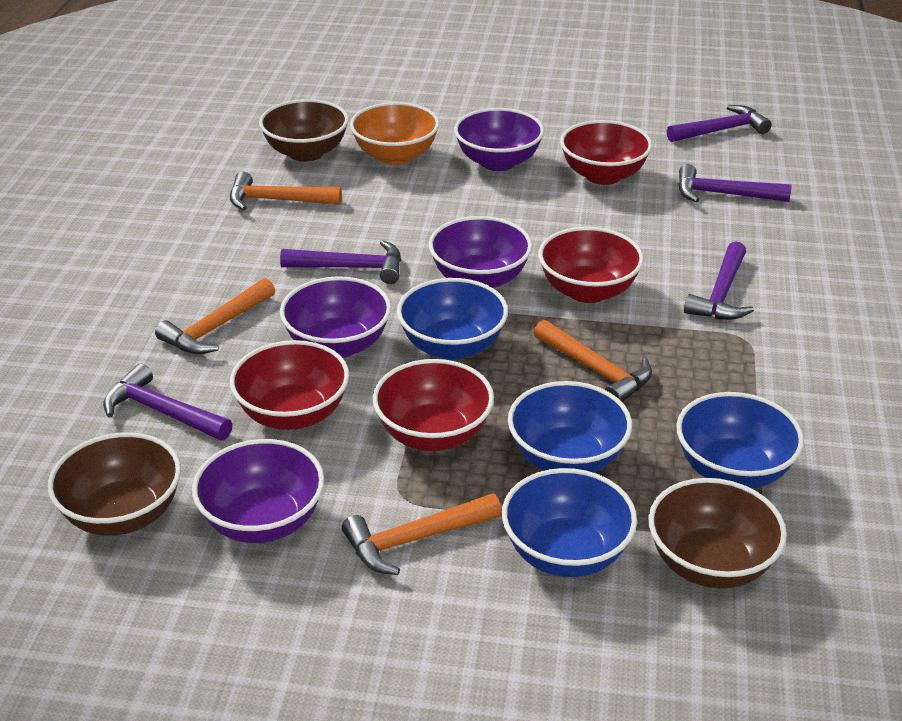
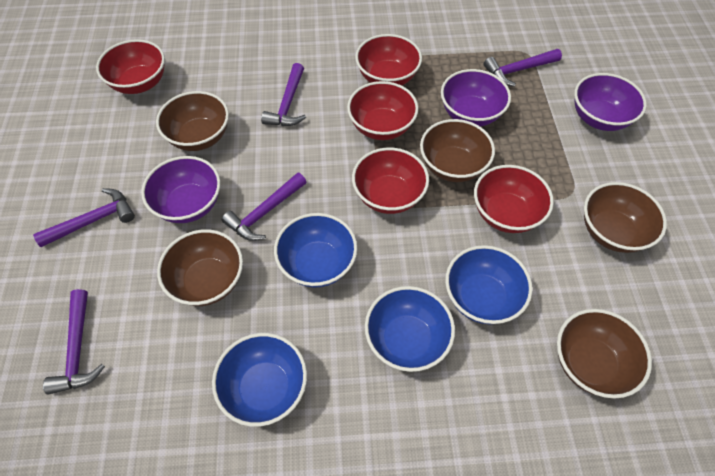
brown bowl: [48,432,181,536] [259,99,349,162] [649,478,787,589] = 3 -> [156,91,229,151] [157,229,243,306] [420,119,495,182] [557,309,652,399] [584,182,667,253] = 5
orange bowl: [350,102,440,165] = 1 -> none = 0
orange hammer: [155,278,275,354] [230,172,342,210] [342,493,502,575] [534,320,652,402] = 4 -> none = 0
purple bowl: [192,439,325,543] [280,276,391,358] [429,216,532,288] [454,108,544,171] = 4 -> [141,156,221,223] [441,69,511,126] [574,73,647,131] = 3
red bowl: [230,340,349,430] [373,359,494,451] [538,227,644,303] [560,120,652,185] = 4 -> [96,39,165,94] [347,81,418,140] [352,148,429,214] [355,34,422,85] [474,165,554,233] = 5

